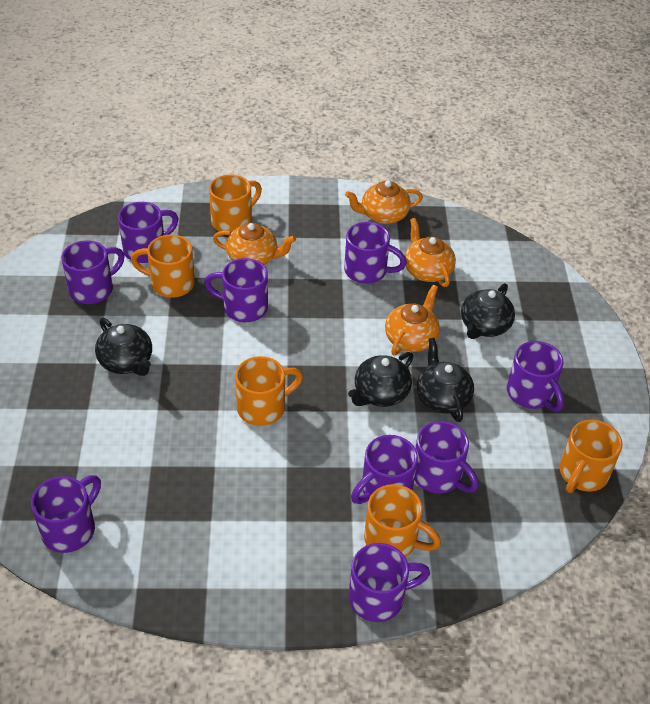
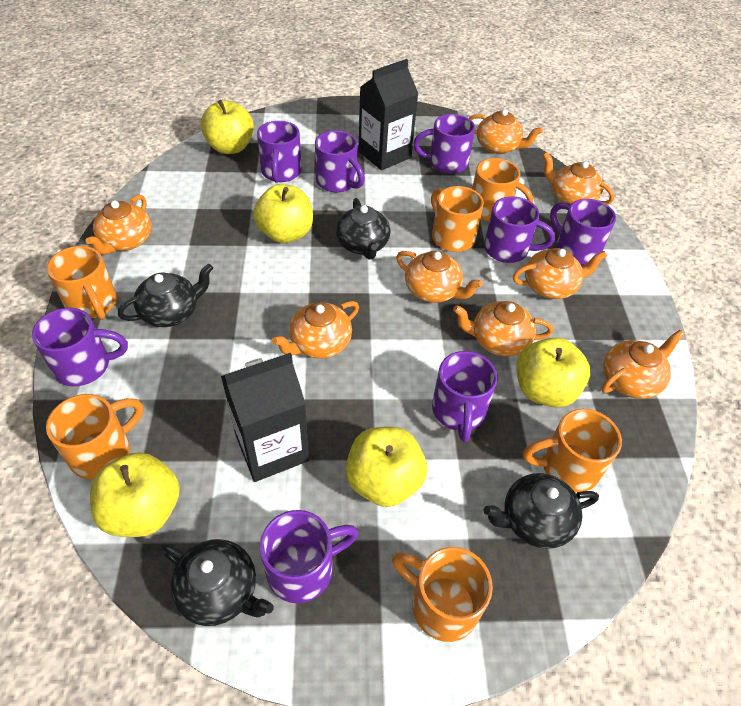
black carton: none = 0 -> [221,353,309,482] [358,59,418,170] = 2
orange mug: [131,234,195,298] [209,175,262,232] [235,356,303,426] [364,484,441,557] [560,419,623,493] = 5 -> [46,394,143,479] [47,246,117,320] [392,547,493,642] [431,186,484,252] [472,158,533,221] [523,409,622,492] = 6
orange teapot: [213,223,296,265] [345,181,423,224] [385,285,440,356] [405,218,456,287] = 4 -> [85,195,152,255] [272,301,359,359] [396,251,483,303] [453,301,553,356] [469,109,543,154] [513,248,607,299] [543,152,614,205] [601,330,685,399] = 8
purple mug: [31,475,101,553] [62,240,125,304] [118,202,179,263] [204,258,268,322] [344,222,407,284] [348,543,430,622] [351,435,418,504] [414,421,479,493] [507,341,564,412] = 9 -> [32,308,128,386] [257,121,302,183] [260,510,359,603] [315,130,365,192] [413,114,475,174] [432,351,498,442] [484,196,555,263] [550,199,616,265] = 8
yellow apple: none = 0 -> [90,452,180,537] [201,100,254,154] [253,184,313,243] [345,427,427,507] [517,337,590,407] = 5

